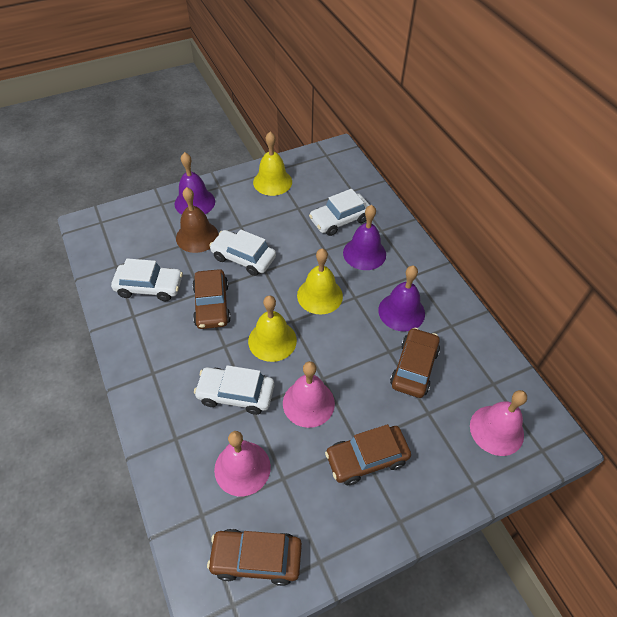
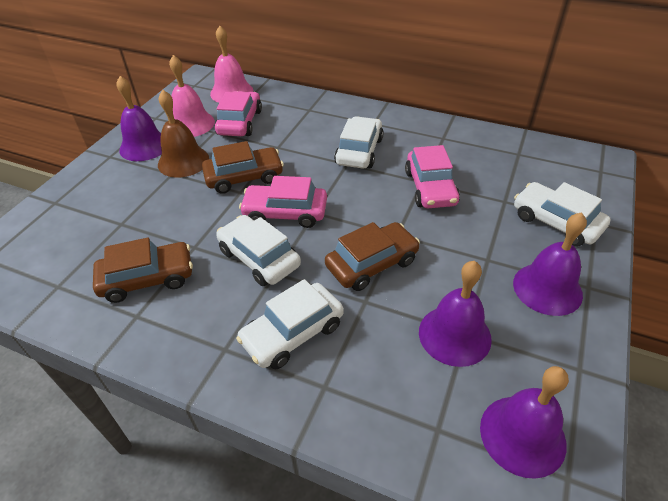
brown car: [192,269,231,329] [207,529,302,586] [325,424,411,485] [390,328,440,398] = 4 -> [93,238,193,303] [202,141,284,194] [325,222,420,291] = 3
pink bell: [214,431,271,496] [283,361,335,428] [470,390,527,456] = 3 -> [169,55,215,137] [210,26,254,103] = 2
pink car: none = 0 -> [215,91,262,136] [239,176,327,228] [405,145,460,208] = 3
purple bell: [175,152,215,214] [343,205,386,270] [378,266,425,332] = 3 -> [116,76,162,161] [419,261,492,367] [480,366,569,479] [513,212,587,316] = 4
yellow bell: [248,295,297,362] [253,132,292,196] [297,249,343,315] = 3 -> none = 0

